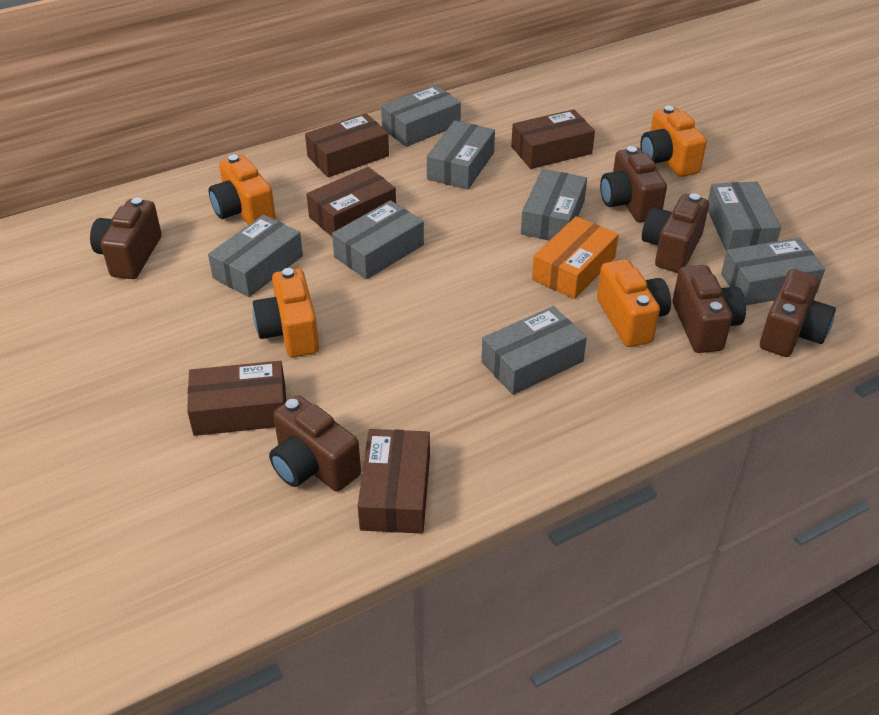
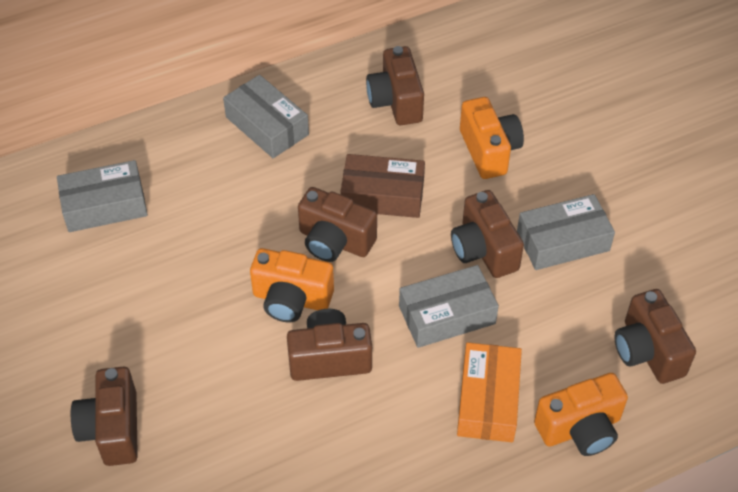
brown box: [187,361,286,436] [305,113,389,177] [307,167,396,237] [358,429,430,534] [511,109,595,169] = 5 -> [341,154,425,218] = 1
grey box: [208,215,303,297] [332,200,424,279] [381,85,461,147] [427,120,495,190] [481,306,587,395] [521,169,587,240] [708,182,781,251] [721,238,825,305] = 8 -> [57,160,148,232] [223,75,309,158] [399,265,499,348] [517,194,615,270] = 4
orange camera: [209,155,276,225] [253,268,319,357] [597,259,671,347] [640,106,707,177] = 4 -> [250,248,334,322] [460,97,524,179] [534,373,628,456] = 3

